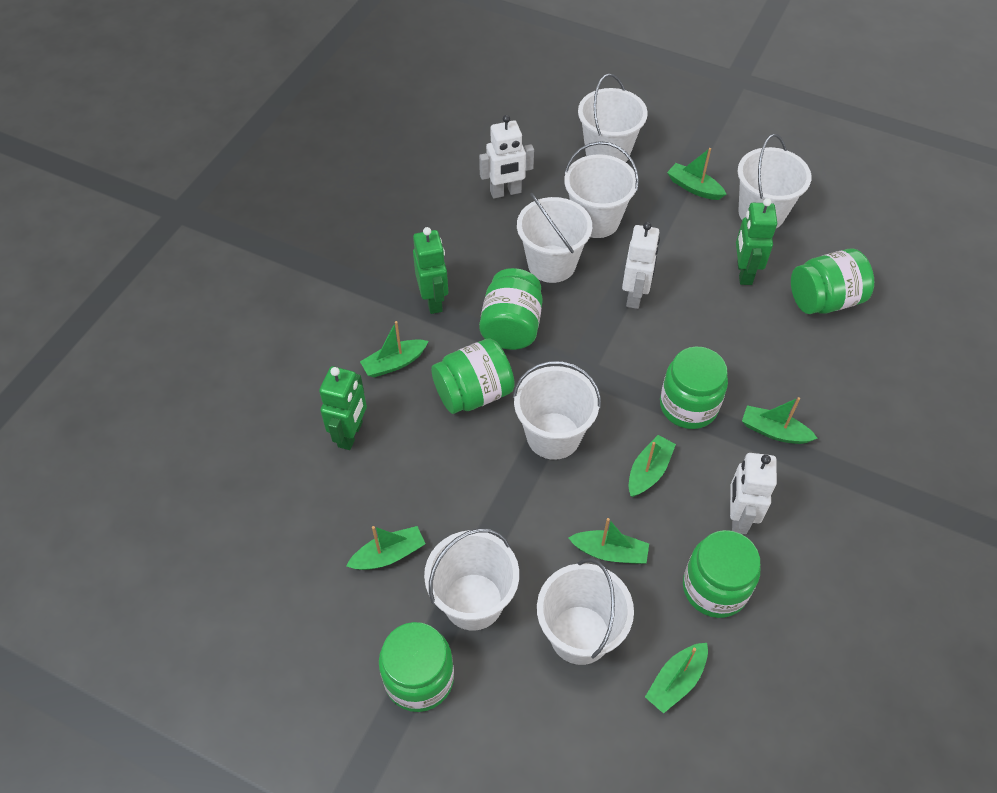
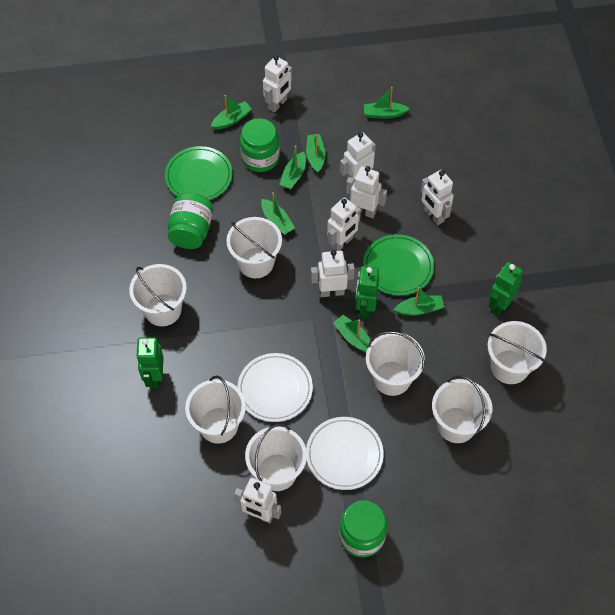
green jar: [379,622,454,712] [431,338,515,414] [479,268,543,350] [660,347,728,429] [683,530,760,618] [791,248,874,314] = 6 -> [168,193,213,249] [240,119,280,172] [339,500,387,557] = 3
green plate: none = 0 -> [165,146,232,200] [363,234,434,296] = 2
white plate: none = 0 -> [237,353,313,422] [306,417,384,490] = 2
white robot: [479,115,534,199] [622,222,660,309] [730,453,777,534] = 3 -> [234,478,281,523] [263,55,292,113] [311,250,355,297] [327,197,361,251] [340,132,376,182] [346,166,387,218] [421,170,454,225] = 7

